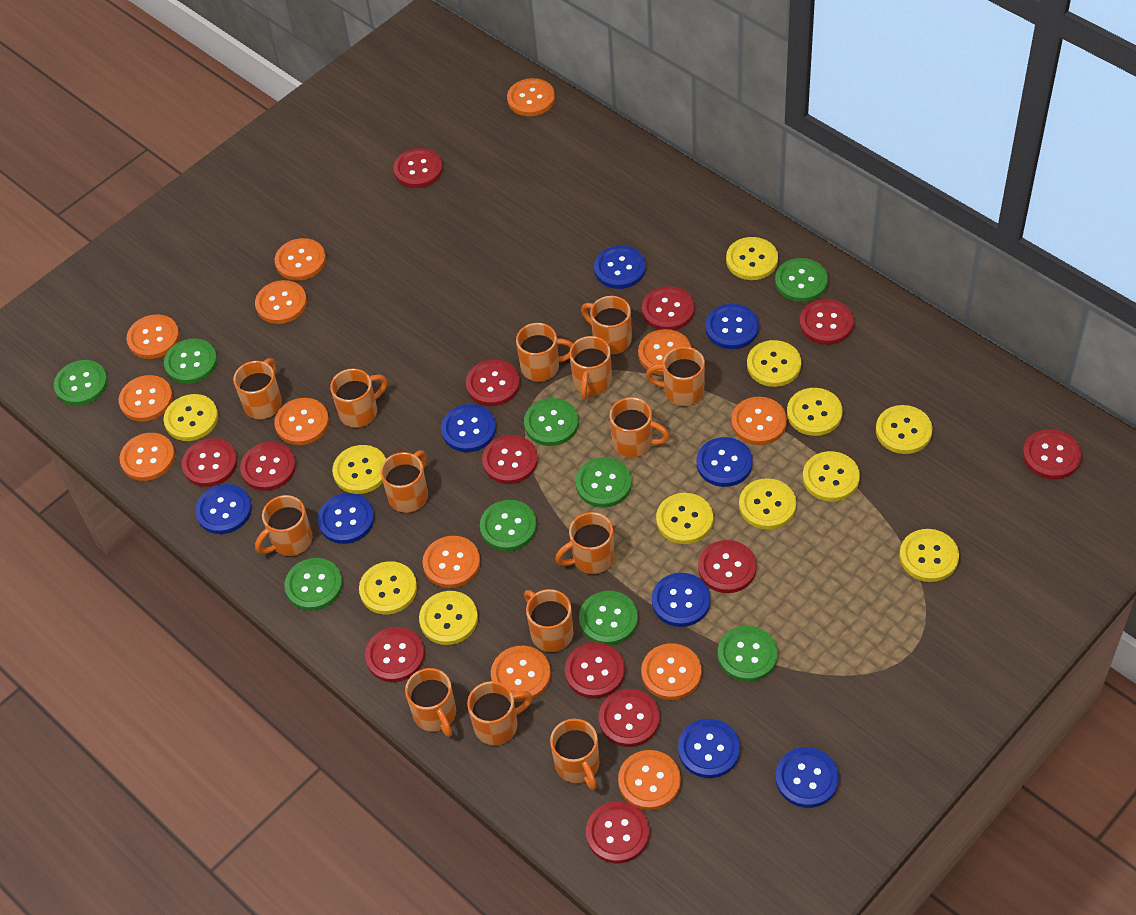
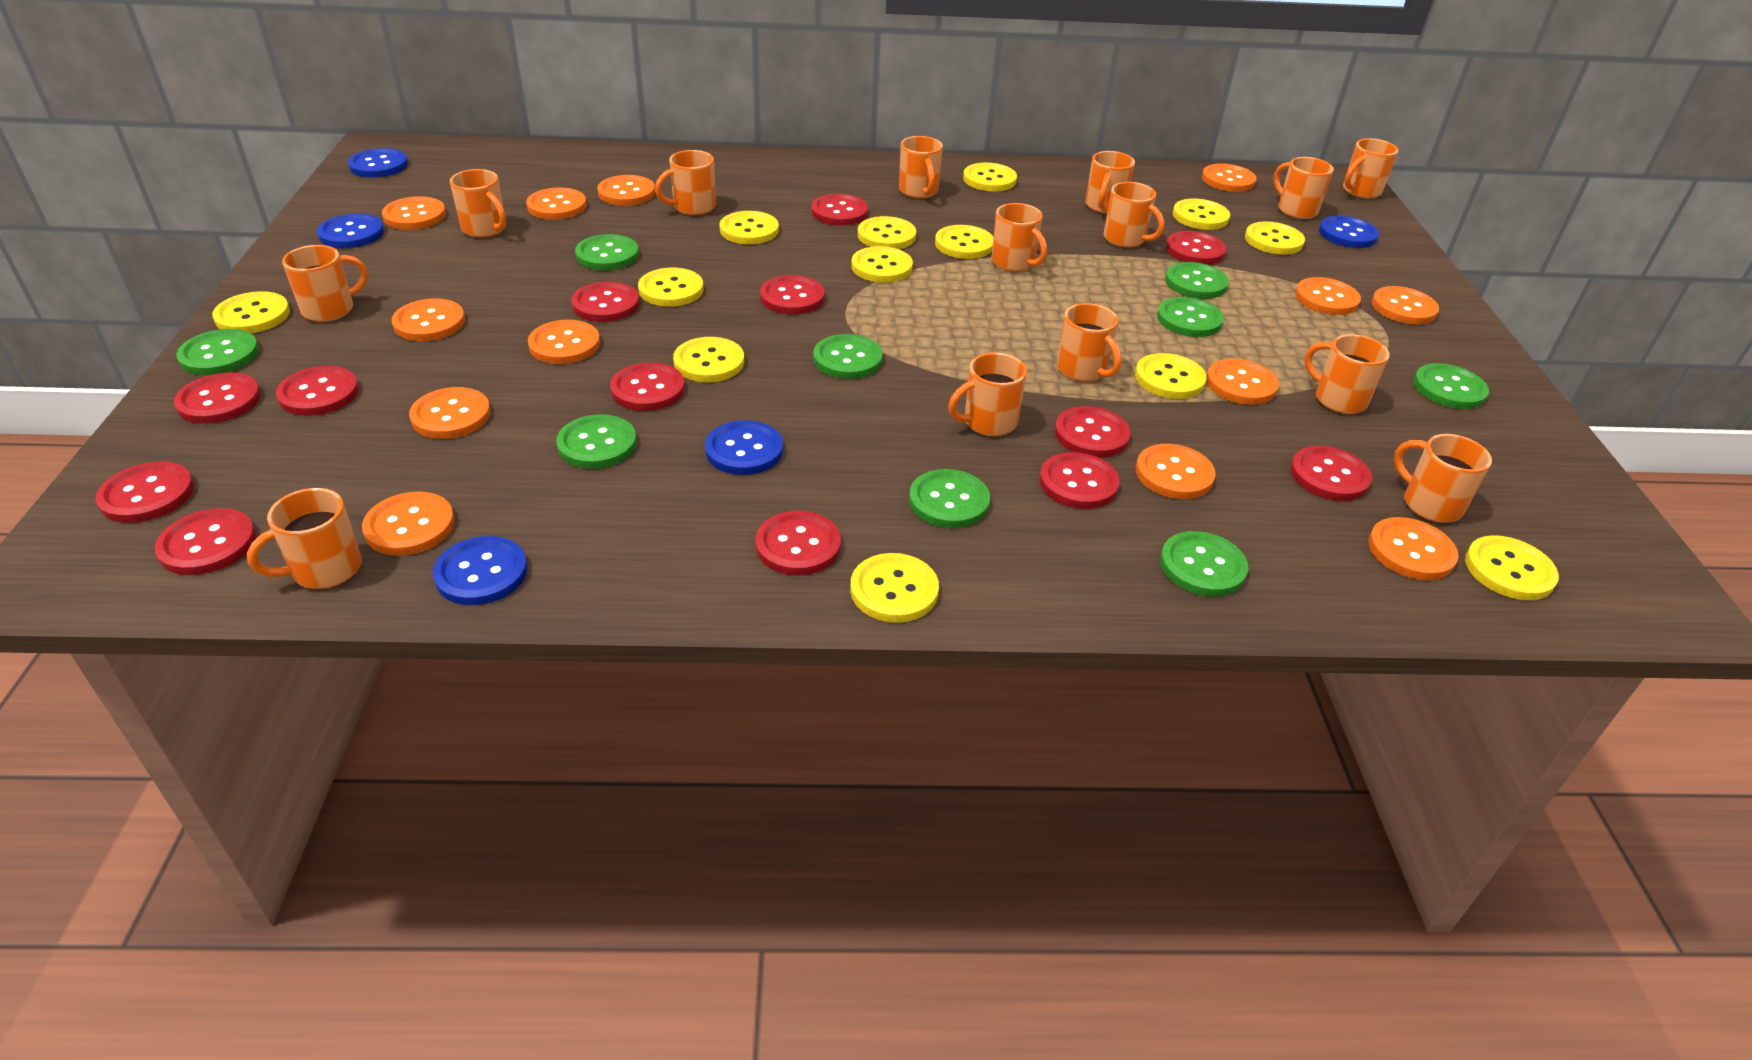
blue button: [195,484,252,534] [317,493,374,544] [441,404,496,452] [594,246,646,289] [652,573,711,627] [678,719,740,778] [697,437,753,487] [705,304,759,349] [776,747,839,808] = 9 -> [317,213,384,248] [348,148,408,178] [433,536,528,605] [705,420,783,475] [1319,216,1379,248] = 5
yellow button: [164,394,218,441] [332,445,386,494] [359,561,417,614] [419,591,478,645] [656,493,713,544] [726,237,778,280] [739,478,796,530] [747,340,801,387] [787,388,843,436] [803,451,860,502] [876,405,932,454] [899,529,959,582] = 12 -> [212,291,290,333] [638,268,704,307] [673,337,744,382] [719,211,779,244] [850,553,939,623] [851,246,913,283] [858,216,916,249] [935,225,993,259] [963,162,1017,192] [1135,353,1207,399] [1173,199,1230,230] [1245,221,1305,255] [1465,535,1559,600] = 13

